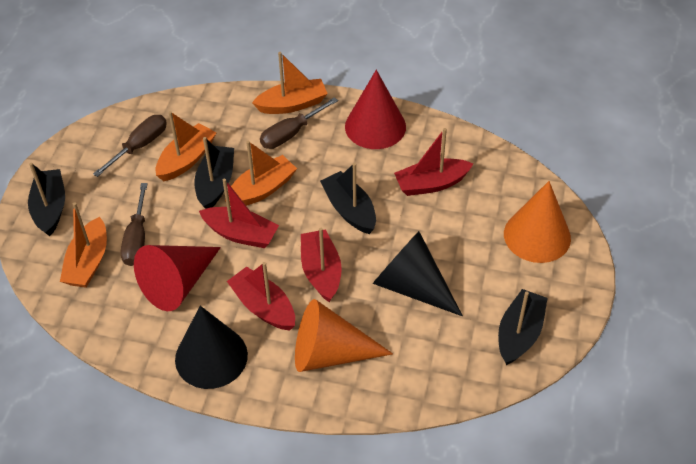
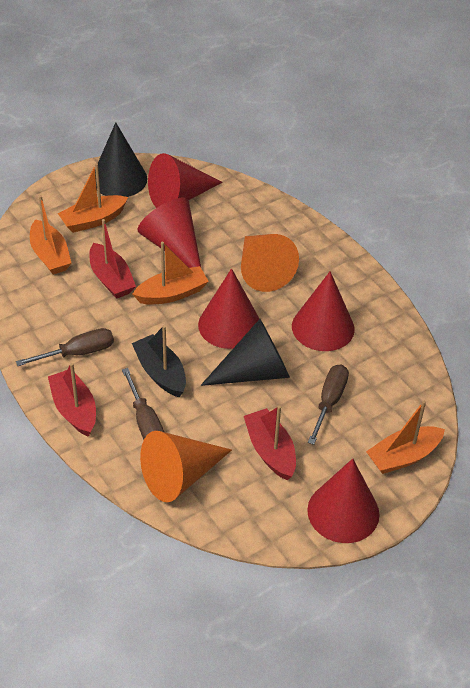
black boat: [28,162,65,237] [194,137,234,209] [320,163,376,234] [498,289,548,365] = 4 -> [132,325,186,397] = 1
red boat: [199,179,279,248] [227,262,295,330] [301,228,342,302] [394,128,473,196] = 4 -> [48,363,96,437] [89,219,136,299] [244,406,296,480] = 3
red cone: [134,245,221,311] [345,70,406,149] = 2 -> [138,198,201,268] [148,153,223,208] [198,268,259,349] [292,271,355,351] [307,459,380,543] = 5

